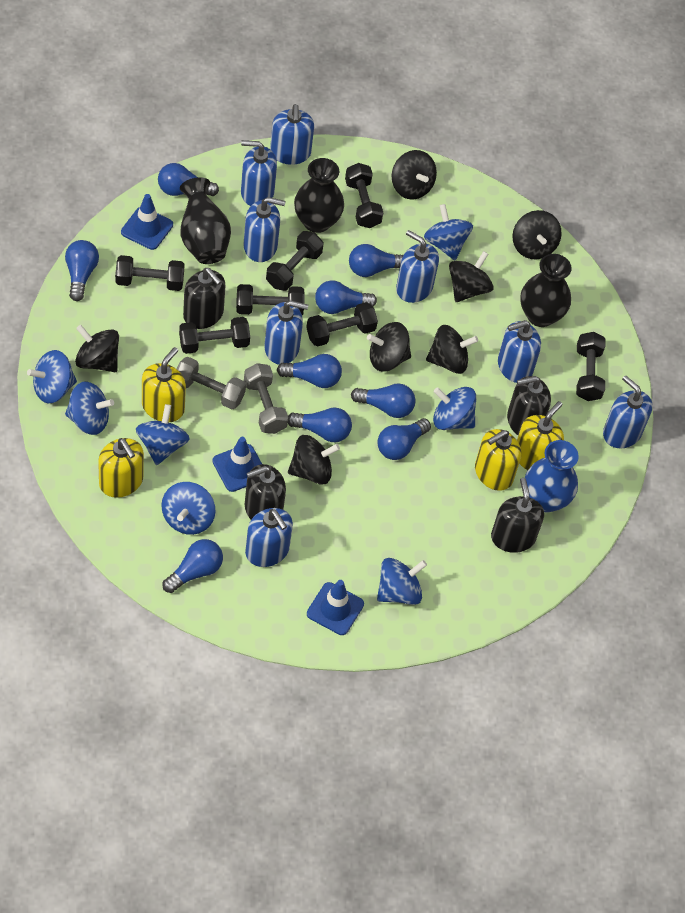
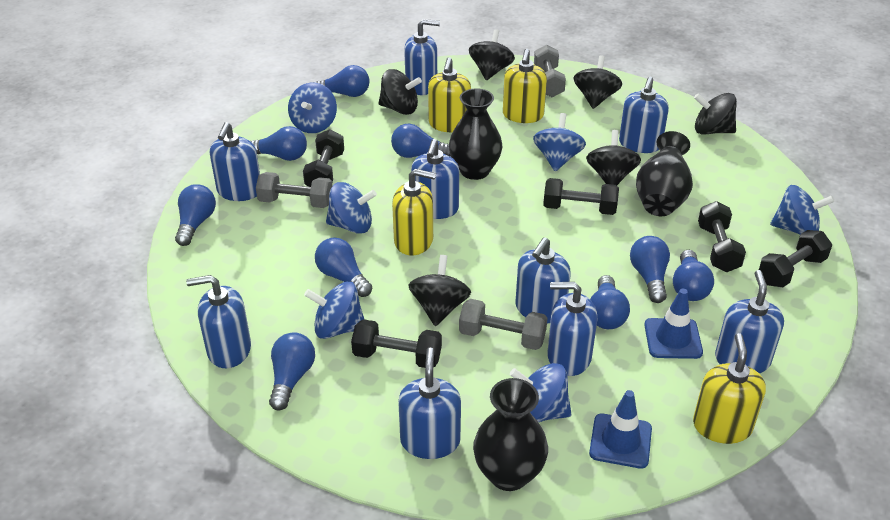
black dumbbell: [115,255,184,291] [179,317,250,354] [236,284,305,315] [266,231,324,291] [306,302,378,347] [345,163,383,228] [576,332,605,401] = 7 -> [303,129,344,187] [351,319,442,368] [543,178,619,215] [698,201,746,272] [759,230,832,287] = 5
black soap dispenser: [183,268,225,329] [245,464,286,520] [491,478,544,553] [507,376,551,435] = 4 -> none = 0
black spinning top: [75,325,119,372] [288,435,340,484] [367,322,411,372] [392,150,437,199] [426,325,478,374] [449,251,494,302] [512,210,562,259] = 7 -> [379,69,422,115] [408,255,471,326] [469,29,515,80] [573,55,622,109] [586,130,641,185] [694,93,737,135] = 6
blue soap dispenser: [241,140,277,206] [244,197,286,262] [245,508,293,567] [264,300,308,365] [270,104,314,165] [396,230,439,303] [498,320,541,383] [603,376,653,448] = 8 -> [186,275,251,368] [210,122,260,201] [398,348,461,459] [404,19,440,95] [411,139,459,219] [515,237,571,323] [548,282,597,376] [619,77,669,153] [715,270,784,373] = 9
blue spinning top: [27,350,77,404] [65,382,114,435] [136,404,190,465] [162,482,216,535] [377,558,427,605] [424,204,473,260] [433,387,477,430] = 7 -> [288,83,337,133] [304,281,365,339] [326,182,377,234] [510,363,571,422] [533,113,586,171] [770,185,835,234] = 6
blue traffic cone: [121,194,173,250] [212,437,262,492] [307,580,364,635] = 3 -> [589,390,652,469] [644,289,703,359] = 2
blue vase: [525,440,579,512] = 1 -> none = 0
grey dumbbell: [177,357,246,409] [244,363,288,434] = 2 -> [256,172,332,208] [459,299,547,350] [534,45,566,97] = 3

